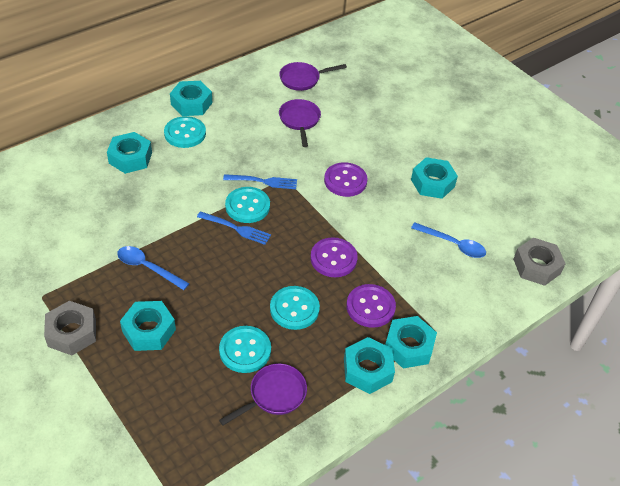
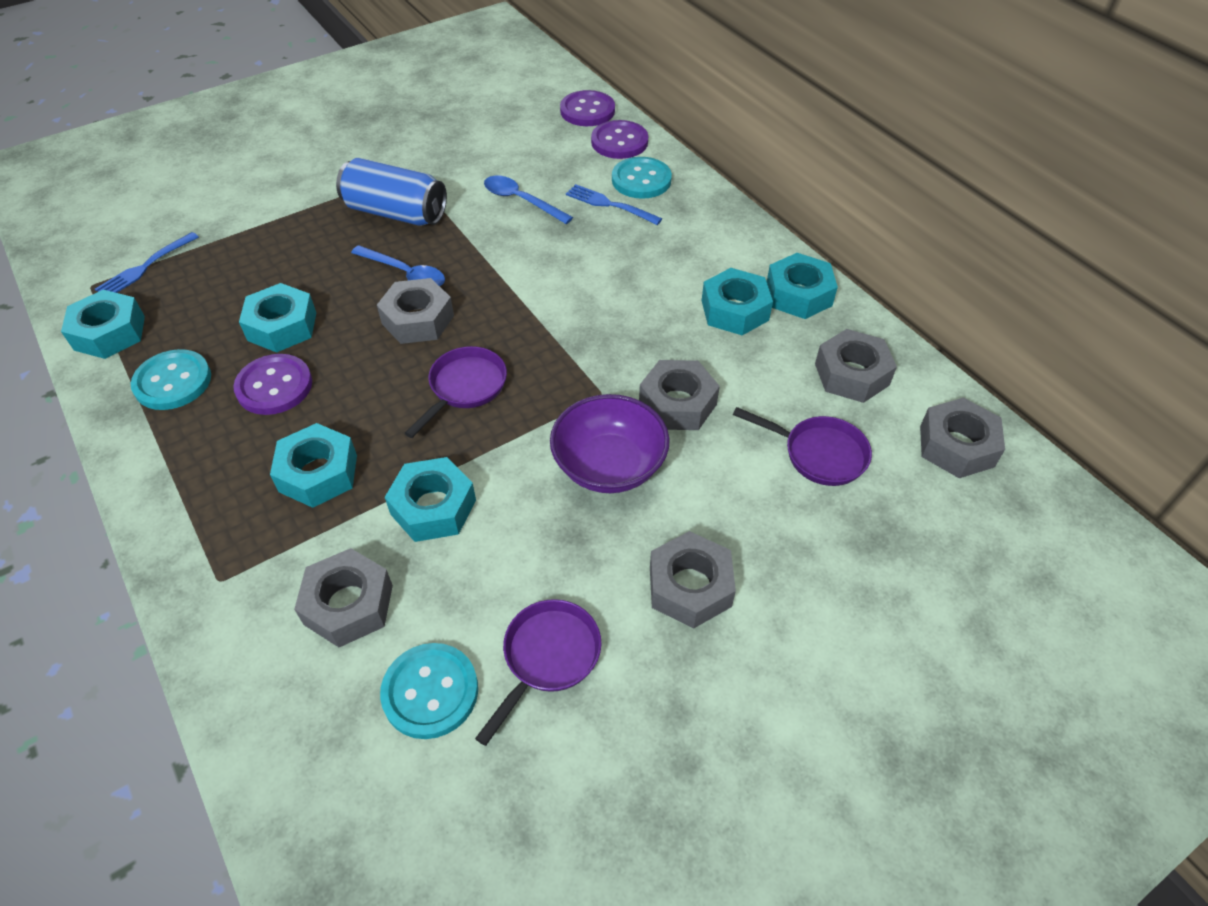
blue can: none = 0 -> [336,158,447,226] = 1
grey nut: [44,301,96,355] [513,238,566,286] = 2 -> [294,548,393,647] [377,278,454,344] [639,360,720,430] [650,531,736,629] [815,329,897,403] [920,398,1005,478] = 6
purple bowl: none = 0 -> [550,394,670,493] = 1
turquoise button: [164,116,206,148] [219,326,271,373] [225,187,270,223] [270,286,320,330] = 4 -> [131,349,211,410] [380,643,478,739] [612,157,672,199] = 3

